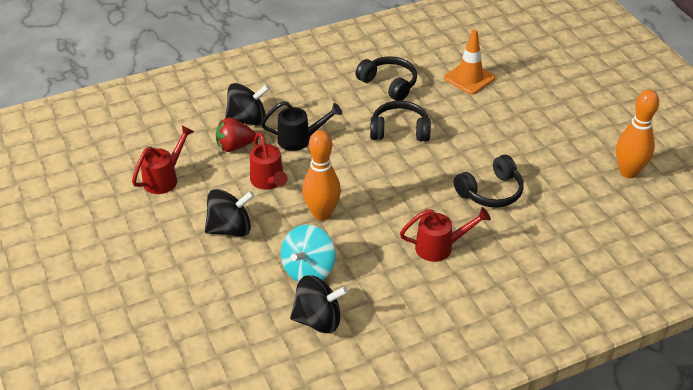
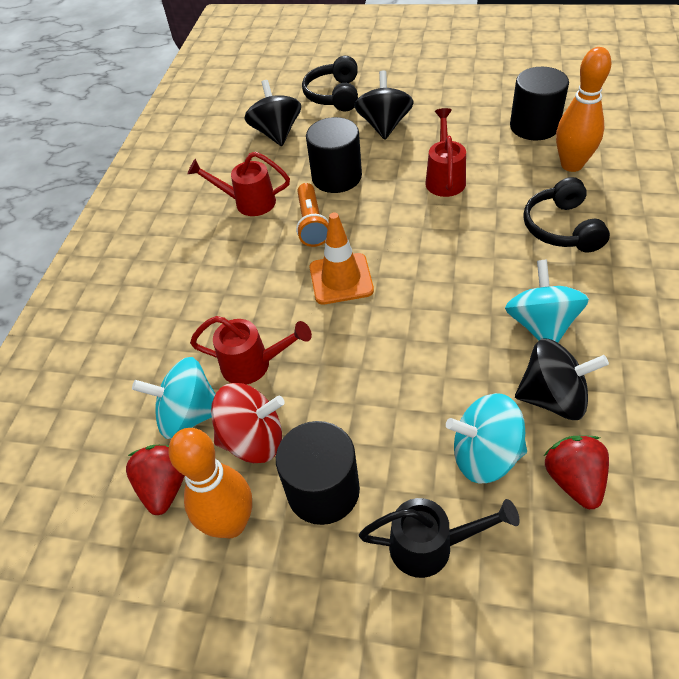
black cylinder: none = 0 -> [276,421,360,525] [306,117,362,193] [510,67,569,140] = 3
black headphones: [355,56,417,101] [370,101,431,142] [454,155,524,208] = 3 -> [302,56,358,111] [523,177,610,253] = 2
orange flashlight: none = 0 -> [296,183,329,247] = 1
red spinning top: none = 0 -> [211,383,285,463] = 1
red strawberry: [216,118,256,152] = 1 -> [126,445,184,515] [544,435,609,509] = 2
turquoise spinning top: [281,225,335,282] = 1 -> [132,357,216,439] [446,393,527,484] [505,260,589,343] = 3

